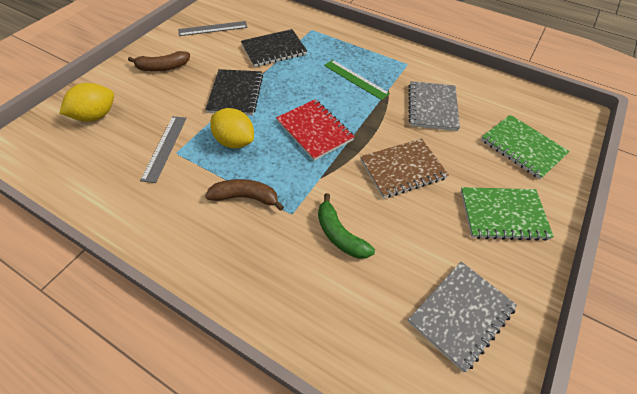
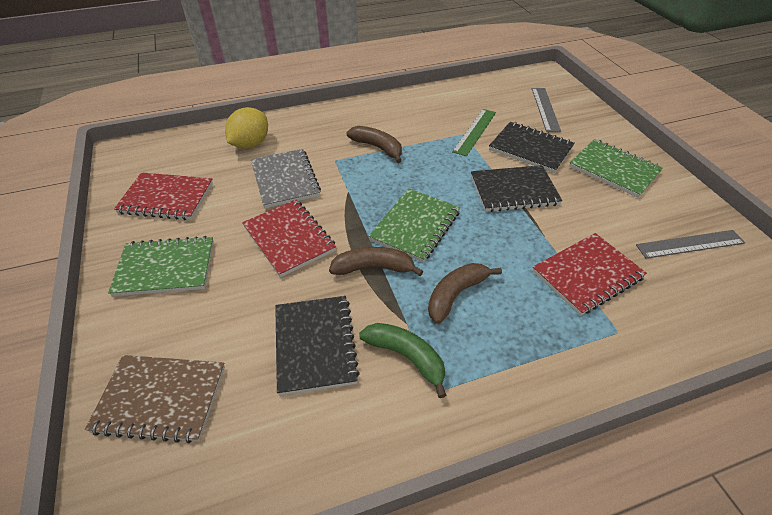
black notebook: [205,69,263,115] [241,29,307,67] = 2 -> [275,296,360,396] [471,165,562,212] [489,122,575,173] = 3
brown banana: [128,51,190,71] [205,179,284,211] = 2 -> [329,247,424,276] [347,126,402,163] [428,263,502,324] = 3
green notebook: [461,187,554,241] [481,115,570,180] = 2 -> [108,236,214,296] [369,188,460,262] [569,139,663,198] = 3
grey notebook: [408,81,460,131] [408,261,517,373] = 2 -> [251,149,321,208] = 1
red notebook: [276,99,355,161] = 1 -> [114,172,213,220] [242,200,336,277] [532,233,647,316] = 3
yellow lemon: [59,83,114,122] [210,108,254,148] = 2 -> [225,107,268,149] = 1

